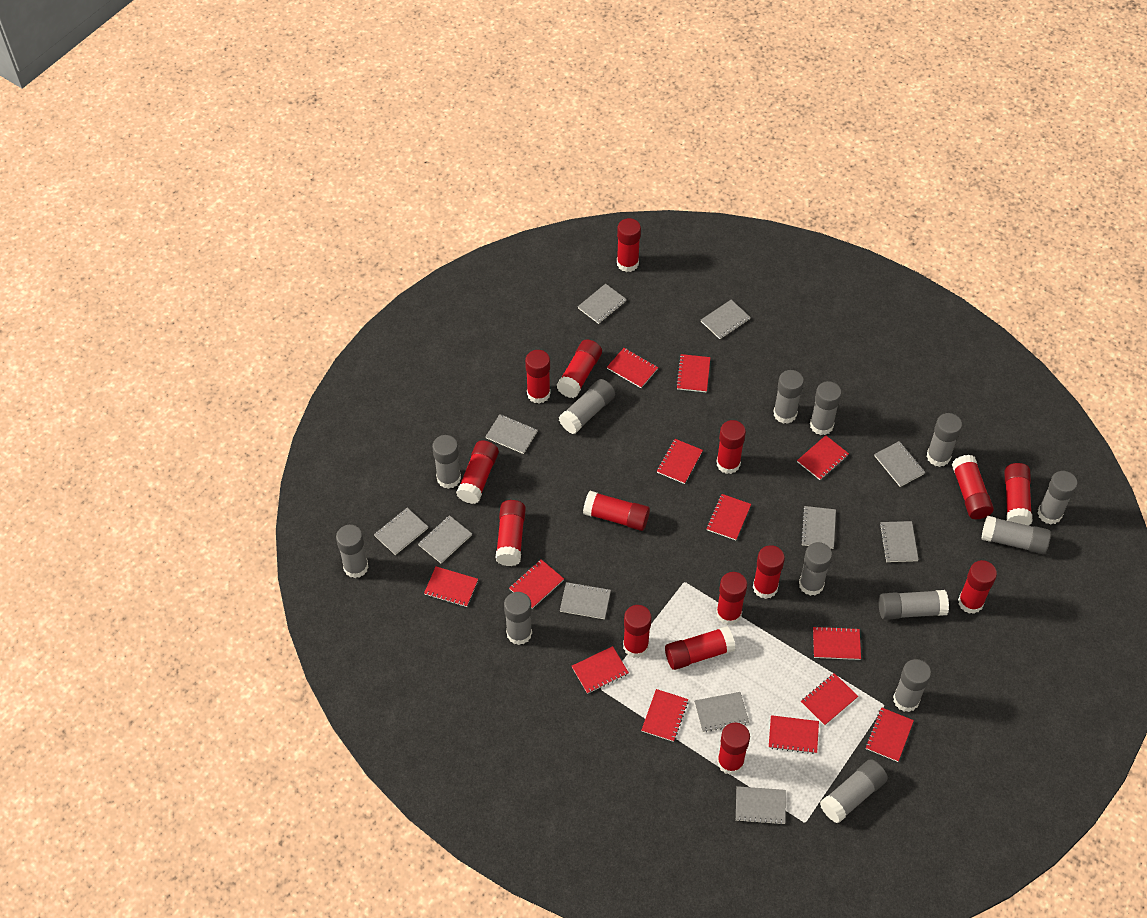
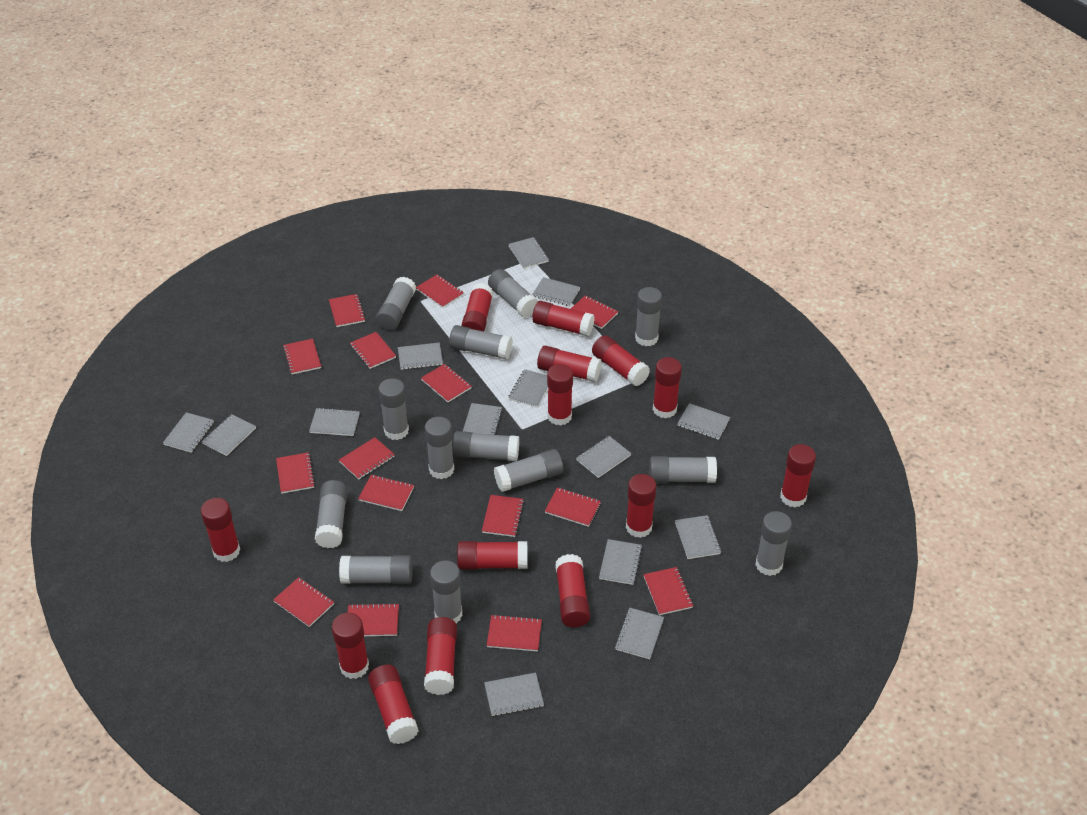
grey notebook: [374,508,428,555] [418,515,472,563] [485,414,538,454] [560,582,611,619] [578,284,627,324] [694,692,749,732] [701,300,751,339] [736,786,786,825] [801,506,836,549] [874,441,925,487] [880,521,919,562] = 11 -> [163,412,214,453] [202,414,256,456] [309,408,360,436] [398,342,443,370] [463,403,503,435] [484,673,544,716] [508,237,549,269] [508,369,548,407] [532,277,580,306] [576,436,632,478] [599,539,642,585] [615,608,664,659] [675,515,721,559] [677,403,730,440] = 14
red glue stick: [456,440,499,504] [495,500,526,566] [525,350,550,404] [556,339,602,398] [583,491,650,531] [617,218,641,272] [623,605,652,658] [665,626,736,670] [716,420,746,474] [716,572,747,625] [717,723,750,775] [753,545,785,599] [952,455,994,519] [958,560,997,614] [1004,463,1032,526] = 15 -> [201,498,240,562] [332,613,369,679] [368,665,419,744] [424,617,457,695] [457,541,527,570] [461,283,493,331] [532,301,595,337] [537,346,602,382] [547,364,573,426] [555,554,590,627] [592,335,650,386] [626,474,656,538] [653,357,682,418] [780,444,816,507] = 14
red notebook: [424,566,478,607] [509,559,564,609] [572,646,629,694] [607,348,658,388] [641,689,688,742] [657,439,703,484] [676,354,711,392] [706,494,751,540] [769,715,819,754] [797,435,849,480] [801,673,858,726] [813,626,861,660] [866,707,914,762] = 13 -> [273,577,334,627] [276,452,315,494] [283,339,321,375] [329,294,366,327] [339,437,395,479] [348,603,399,636] [350,332,396,369] [358,475,414,511] [416,275,464,308] [421,364,472,402] [482,495,524,537] [487,614,542,652] [545,487,601,527] [571,295,618,329] [643,567,693,615] = 15

